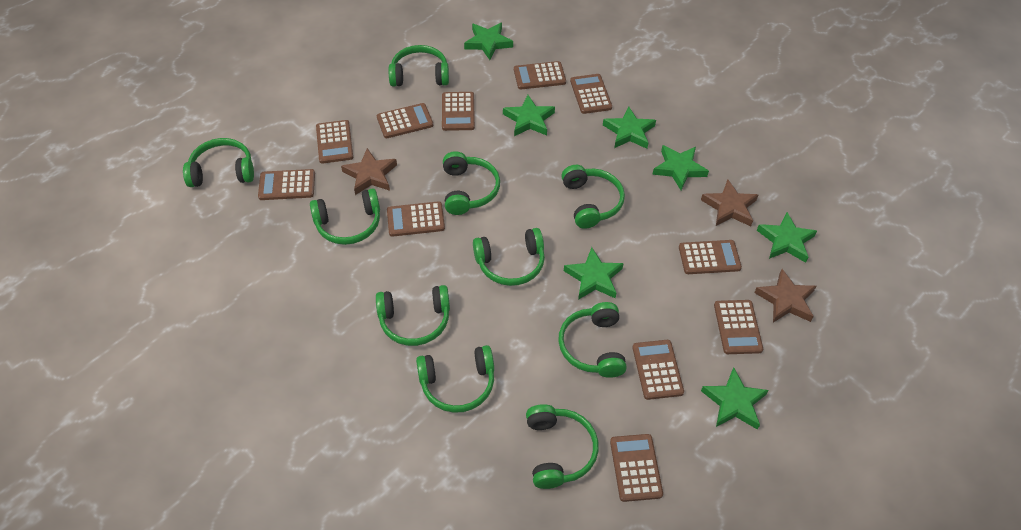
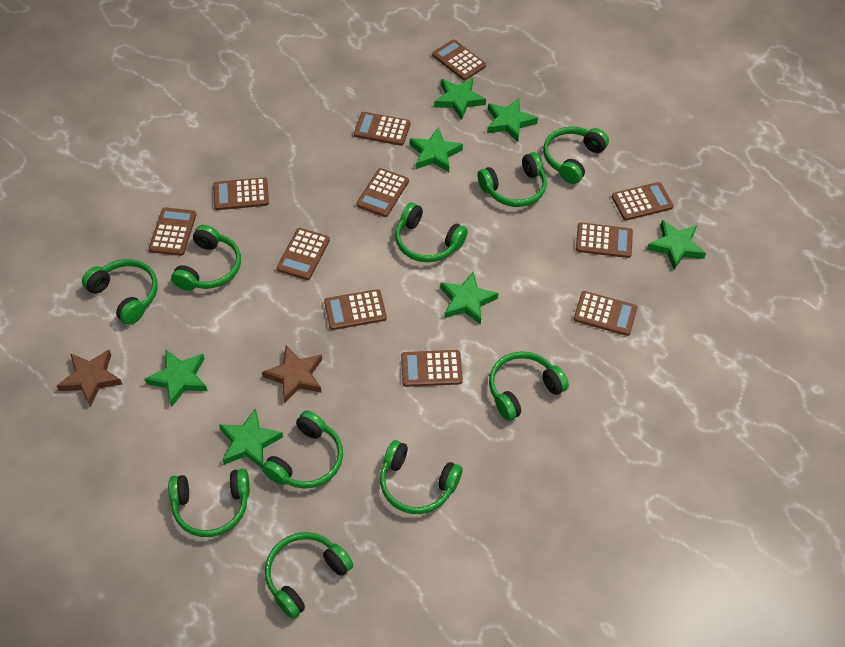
brown star: [341,148,397,195] [701,179,758,226] [754,269,816,323] = 3 -> [57,350,122,407] [262,346,322,404] = 2

